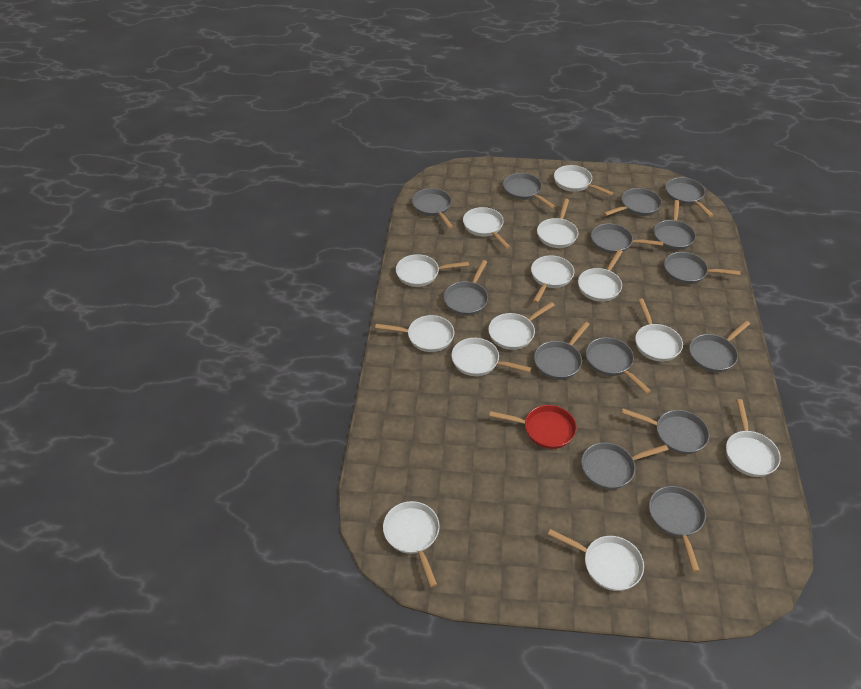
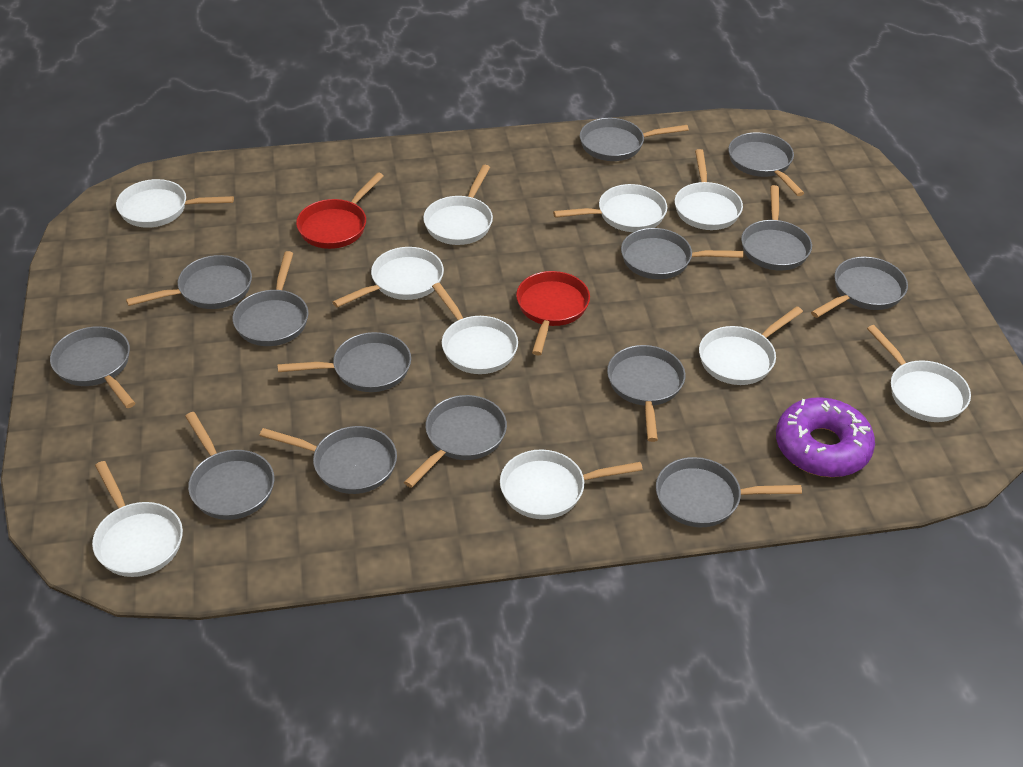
purple donut: none = 0 -> [776,397,875,477] = 1
red pan: [489,405,577,449] = 1 -> [296,172,384,249] [516,271,590,356] = 2
white pan: [375,315,454,352] [383,501,440,587] [396,254,469,287] [451,338,531,376] [463,207,510,249] [488,302,555,350] [531,255,574,303] [537,199,578,248] [548,529,644,591] [554,165,613,196] [578,249,623,302] [635,299,683,362] [726,399,781,477] = 13 -> [92,461,183,577] [116,179,234,228] [333,247,444,308] [423,165,493,245] [432,283,518,374] [500,449,643,519] [553,184,667,232] [675,149,743,230] [699,306,803,385] [867,325,971,422] = 10

